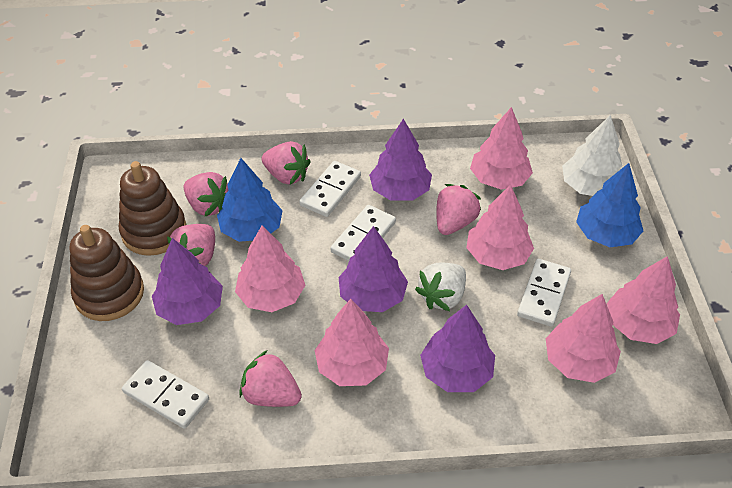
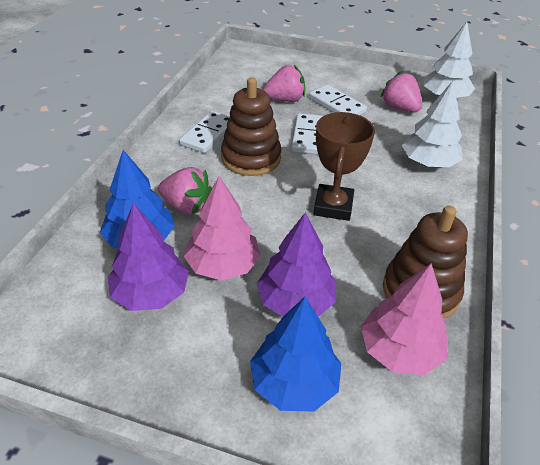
brown trophy: none = 0 -> [314,112,375,221] = 1
pink strawberry: [167,224,215,266] [184,172,229,216] [239,350,302,407] [261,141,311,185] [436,184,481,235] = 5 -> [158,167,212,215] [263,65,305,102] [381,71,422,113] = 3
pink tree: [235,226,305,312] [315,299,389,386] [466,184,534,270] [470,107,533,190] [546,294,621,383] [607,256,680,344] = 6 -> [184,176,261,281] [361,263,448,375] = 2
purple tree: [152,238,223,325] [339,226,408,312] [369,119,432,201] [420,305,495,392] = 4 -> [108,203,189,311] [257,212,336,317] = 2
white domino: [122,360,209,429] [299,161,361,217] [330,205,396,261] [517,259,571,327] = 4 -> [179,111,230,153] [291,113,323,154] [309,85,367,115] = 3
white strawberry: [415,263,466,311] = 1 -> none = 0
white tree: [562,114,622,196] = 1 -> [402,81,463,167] [424,22,475,98] = 2

